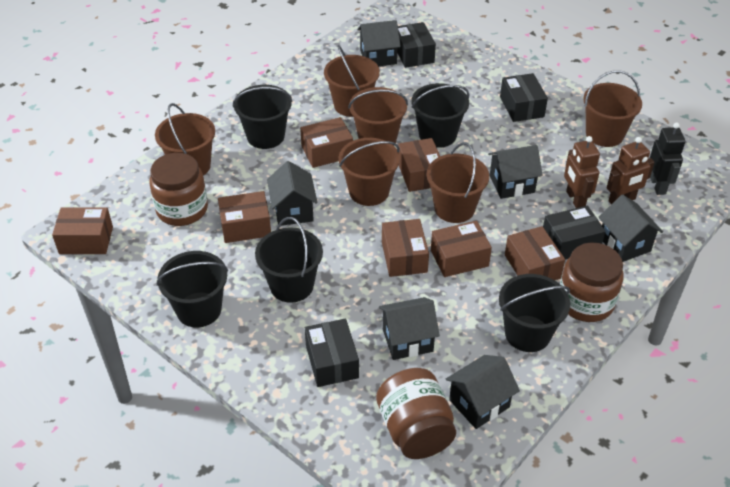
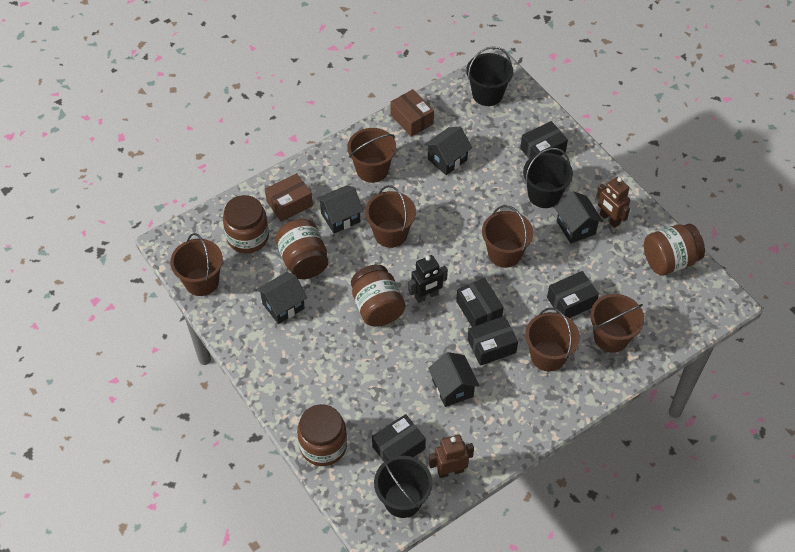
black box: [305,319,359,387] [397,22,436,68] [500,73,548,122] [543,206,606,260] = 4 -> [372,414,426,461] [456,278,504,327] [468,316,518,366] [520,121,568,159] [547,271,599,318] = 5
black bucket: [157,251,228,328] [233,85,293,149] [255,217,323,303] [411,83,469,148] [499,274,570,352] = 5 -> [374,456,432,518] [466,47,513,106] [523,148,573,208] = 3
black house: [267,161,318,226] [357,20,401,66] [379,297,440,360] [446,355,520,429] [488,145,543,199] [599,194,663,262] = 6 -> [256,272,307,324] [316,185,363,233] [424,126,472,175] [428,352,480,407] [555,191,603,244] = 5
brown box: [52,208,113,254] [218,191,271,243] [300,117,353,168] [382,219,429,277] [398,138,440,192] [431,221,492,277] [505,226,565,280] = 7 -> [265,173,313,222] [391,89,434,137] = 2
brown jar: [149,153,208,226] [376,368,456,459] [560,243,624,322] = 3 -> [223,195,269,253] [275,219,328,279] [297,404,347,466] [351,265,405,327] [644,224,705,276] = 5

